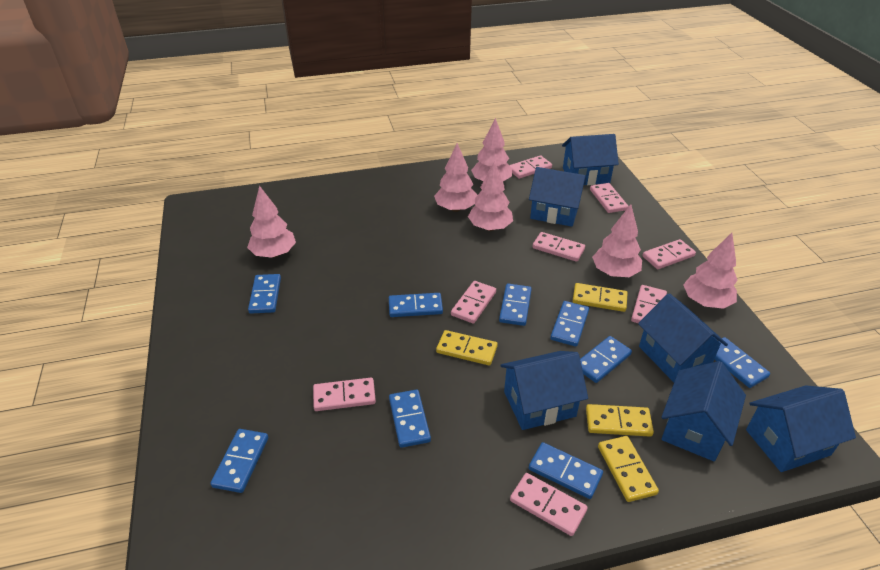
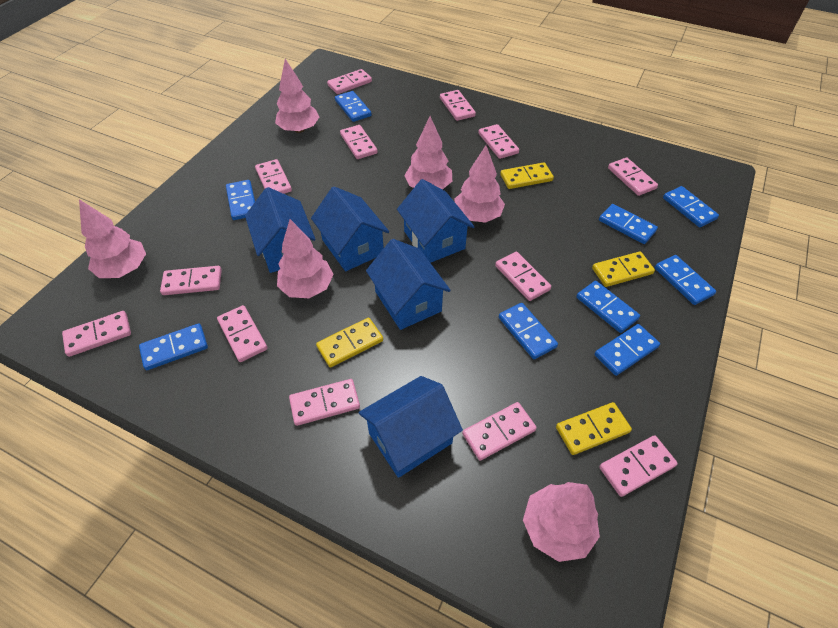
blue house: [501,351,588,430] [529,167,586,227] [562,134,619,185] [638,293,728,382] [661,361,746,461] [746,385,856,472] = 6 -> [245,187,316,273] [311,186,389,271] [358,376,463,478] [366,239,451,330] [397,179,475,263] = 5
pink domino: [313,378,376,411] [451,281,496,324] [509,155,552,179] [510,473,588,536] [532,232,585,262] [590,183,628,213] [631,285,667,323] [642,239,696,269] = 8 -> [62,311,131,357] [160,266,222,295] [217,305,268,362] [255,159,292,194] [289,379,360,426] [327,69,372,94] [340,125,378,159] [440,90,476,121] [462,402,537,461] [478,124,519,159] [495,252,551,301] [599,435,678,497] [608,157,658,196] = 13

